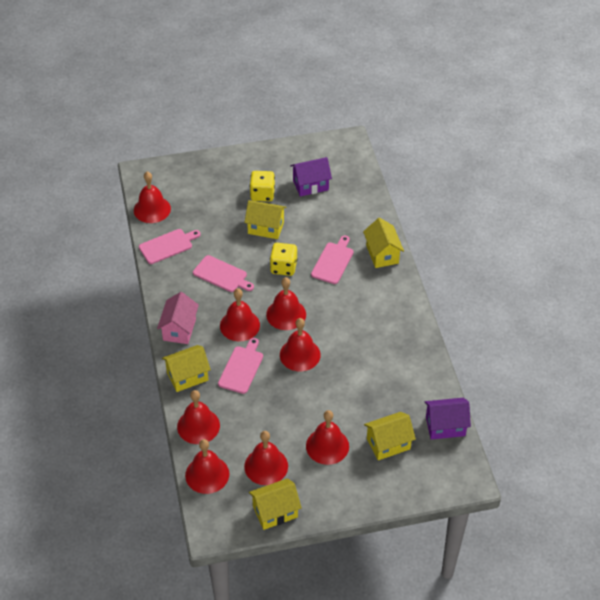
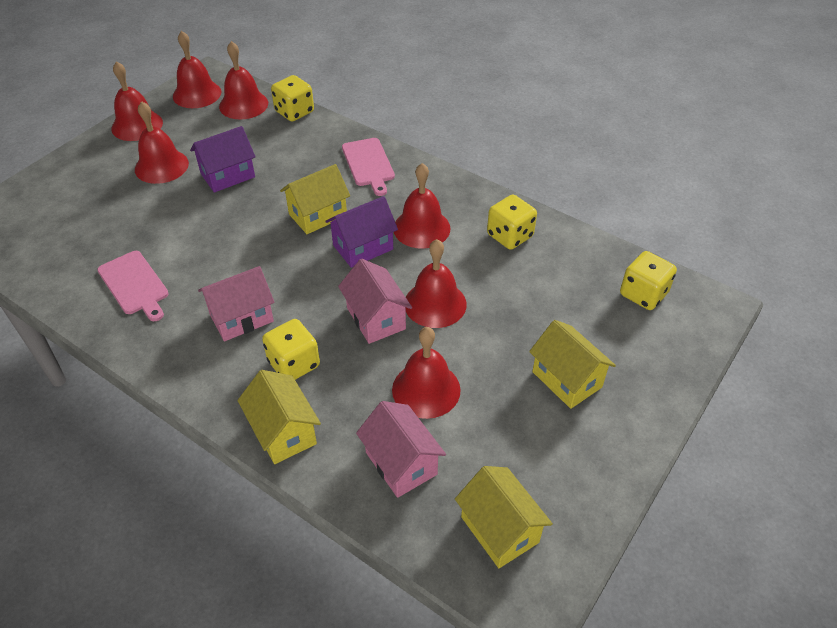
pink cutting board: [139,229,201,264] [193,255,254,292] [218,338,263,394] [311,235,354,284] = 4 -> [97,251,169,321] [342,138,395,196] = 2
pink house: [157,292,199,344] = 1 -> [198,266,275,341] [338,259,412,344] [356,401,446,498] = 3
red bell: [134,171,171,223] [177,390,220,444] [185,439,229,494] [220,288,260,341] [244,431,288,485] [266,277,306,330] [280,318,321,371] [306,410,349,465] = 8 -> [111,61,163,141] [135,101,189,184] [173,31,221,108] [219,41,268,119] [392,327,461,419] [394,163,451,249] [406,239,467,328] = 7
yellow dice: [250,171,275,201] [270,243,297,276] = 2 -> [262,319,320,380] [271,75,314,121] [487,195,537,250] [620,251,677,310] = 4
yellow house: [162,345,211,392] [244,200,287,239] [249,478,302,530] [363,218,404,268] [364,412,416,460] = 5 -> [238,370,321,464] [280,164,350,234] [455,466,553,568] [529,320,616,409] = 4

